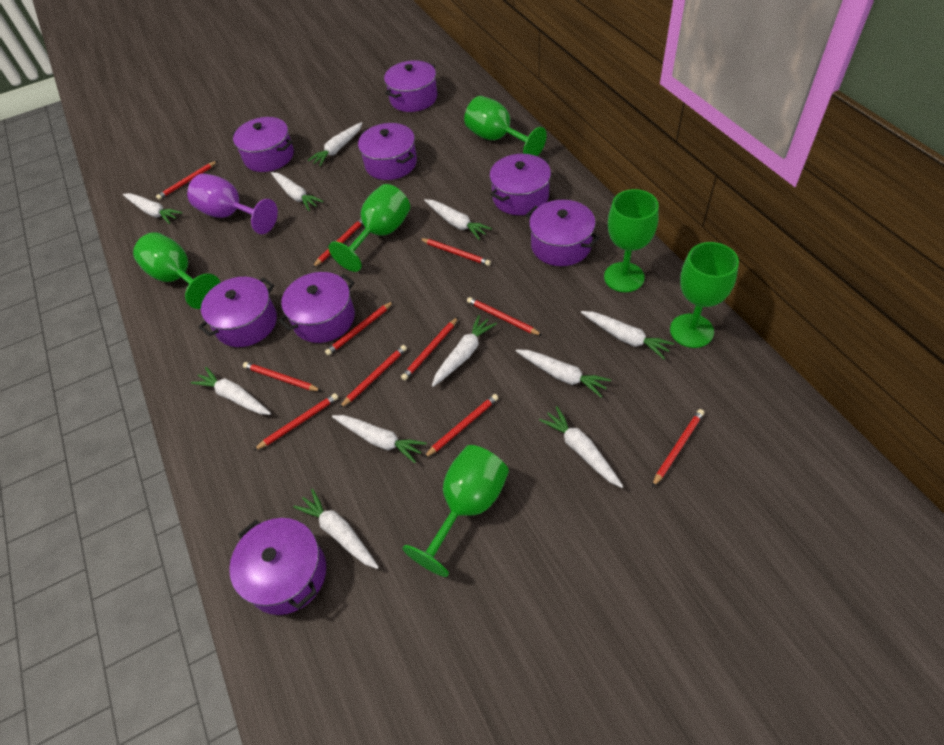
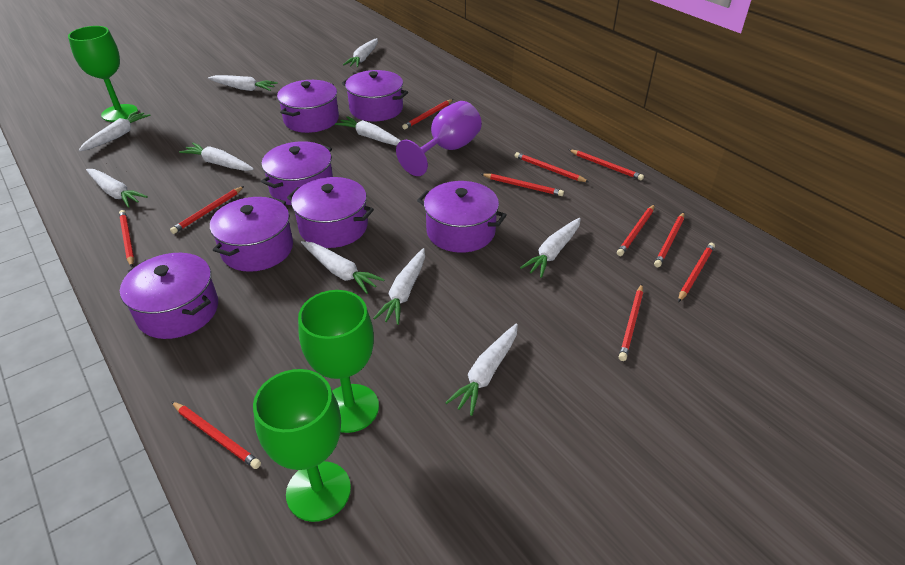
green goblet: [133,232,221,309] [328,184,410,272] [403,445,509,577] [464,96,547,156] [604,189,659,292] [670,242,739,348] = 6 -> [68,26,138,122] [253,369,351,522] [298,290,379,433] = 3
purple pot: [198,277,277,347] [229,518,326,615] [232,117,294,172] [278,272,355,343] [358,123,417,180] [384,60,437,112] [490,154,551,215] [526,200,600,266] = 8 -> [120,253,218,339] [210,197,293,272] [261,141,333,205] [277,80,339,133] [287,177,374,248] [342,70,408,121] [417,181,507,253] = 7
white carrot: [123,193,182,224] [191,367,271,415] [271,172,323,211] [293,489,379,569] [308,122,363,166] [332,415,427,463] [424,199,492,240] [432,315,497,387] [516,350,611,397] [539,406,624,488] [581,311,674,359] = 11 -> [78,111,151,152] [86,169,148,208] [179,143,254,171] [208,75,278,91] [301,241,385,294] [335,116,401,146] [343,38,378,67] [373,248,425,325] [445,324,518,416] [520,218,581,278] = 10

